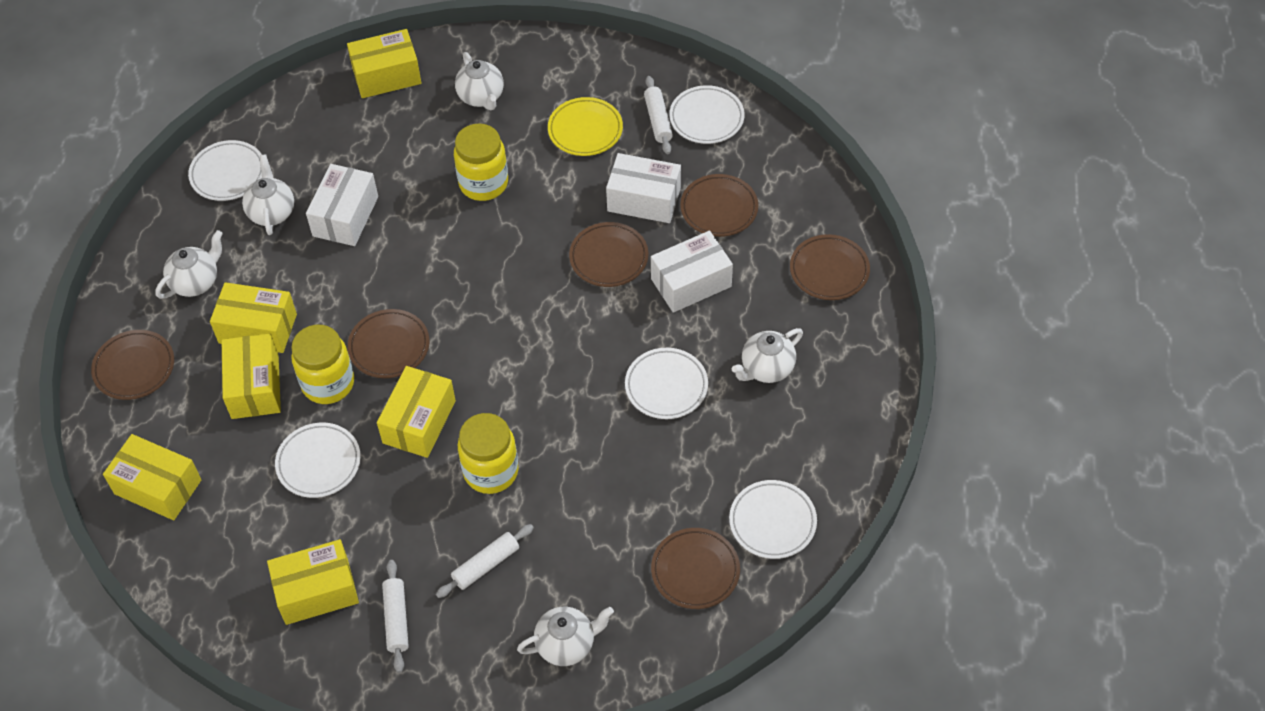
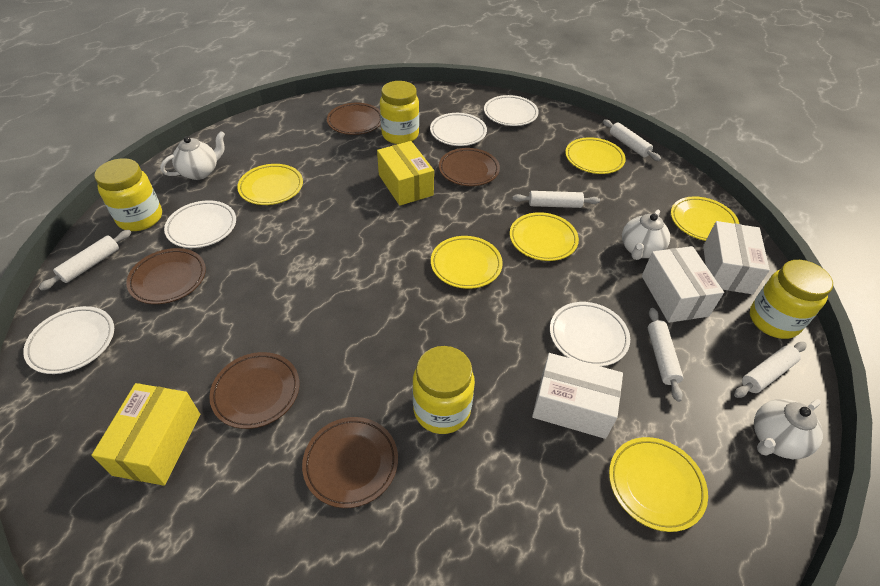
brown plate: [91,330,174,400] [347,309,429,378] [569,222,648,287] [651,528,740,609] [680,174,758,237] [790,234,870,300] = 6 -> [126,248,206,304] [209,352,300,429] [302,417,398,508] [327,103,381,135] [439,148,500,186] = 5
white rolling pin: [382,560,409,673] [436,524,534,598] [644,76,673,154] = 3 -> [38,230,131,291] [512,191,600,208] [603,120,661,161] [648,308,683,402] [734,342,807,398] = 5
white teapot: [155,230,223,299] [242,154,294,235] [455,52,504,110] [517,607,614,666] [732,328,803,383] = 5 -> [160,131,225,180] [622,210,670,260] [754,399,823,459] = 3
yellow box: [103,434,201,520] [210,282,297,353] [222,333,281,419] [267,539,359,625] [347,29,421,98] [377,366,456,458] = 6 -> [91,383,200,486] [377,141,434,206] = 2
yellow jar: [291,325,354,404] [454,124,508,201] [458,413,519,494] = 3 -> [94,158,162,231] [380,81,419,144] [412,346,475,434] [750,260,833,339] = 4
yellow plate: [548,97,623,156] = 1 -> [237,164,303,205] [431,236,503,289] [510,212,579,261] [565,137,626,174] [609,437,708,532] [671,196,739,241] = 6

